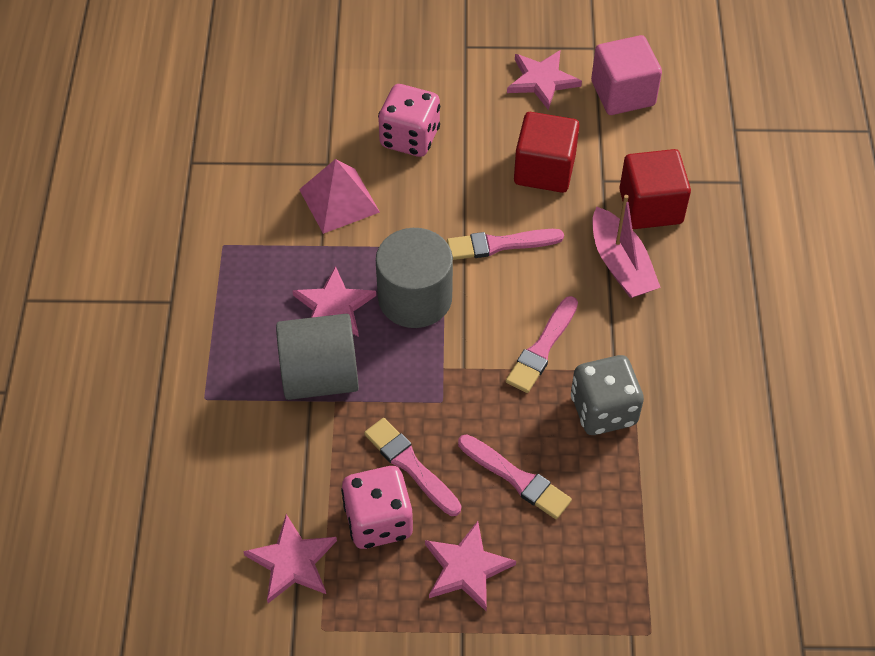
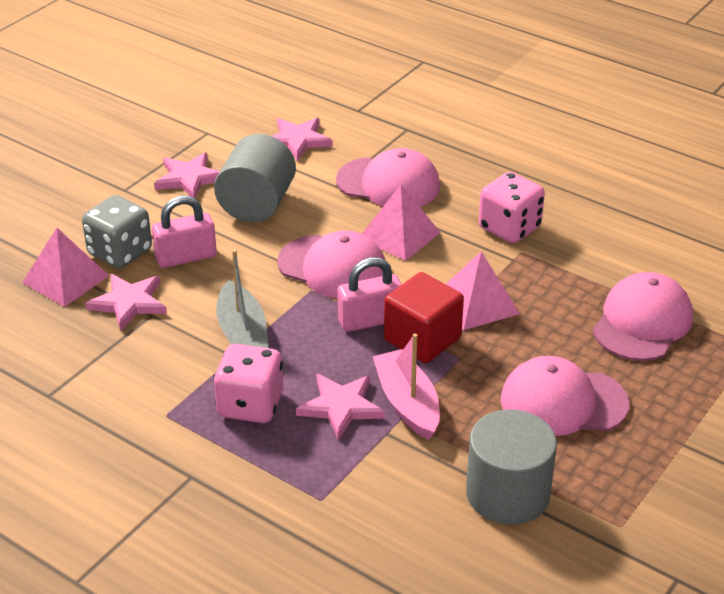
grey boat: none = 0 -> [216,249,268,348] = 1
pink brush: [364,418,461,516] [447,229,564,260] [458,434,572,519] [506,296,578,393] = 4 -> none = 0
pink cap: none = 0 -> [277,231,385,298] [336,148,440,207] [501,356,629,436] [593,272,693,361] = 4
pink cube: [591,35,662,115] = 1 -> none = 0
pink padlock: none = 0 -> [152,196,217,268] [337,257,402,332] = 2
pink pyramid: [299,159,380,234] = 1 -> [22,228,109,307] [362,185,441,261] [446,251,520,330] = 3
red cube: [514,112,580,193] [619,149,691,229] = 2 -> [384,272,464,363] = 1

